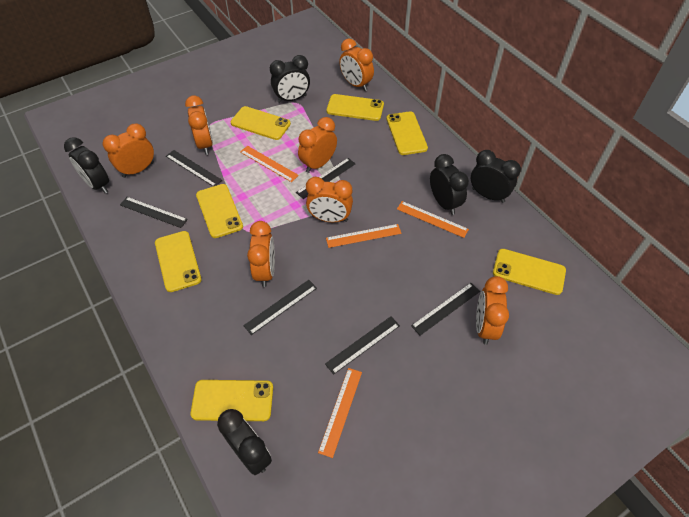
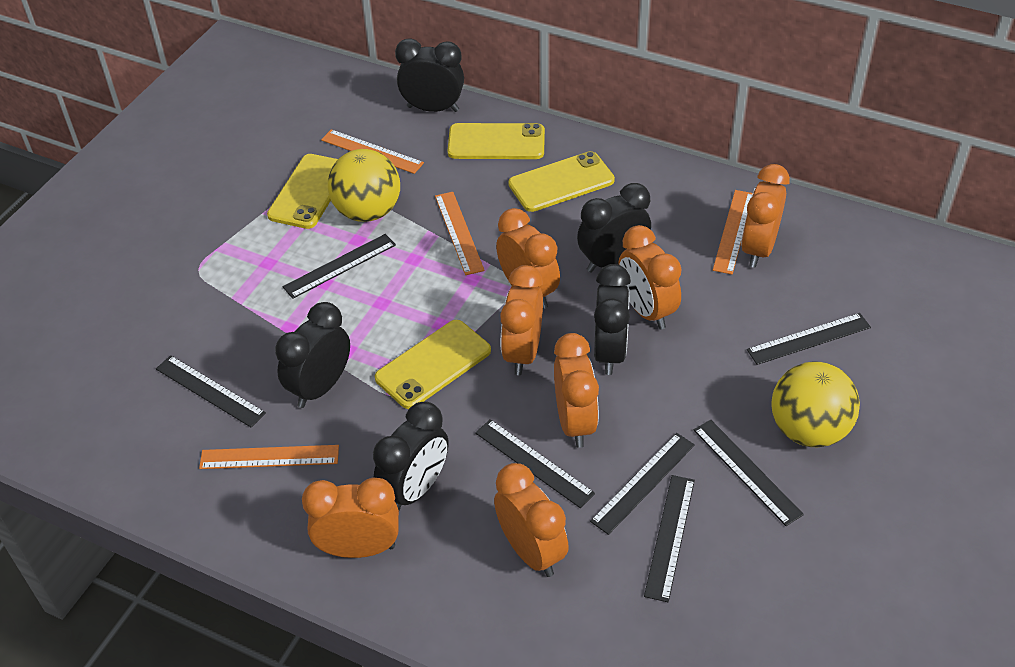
black ruler: [120,197,188,228] [166,150,222,186] [243,280,317,335] [296,158,355,199] [325,316,400,375] [411,283,480,336] = 6 -> [156,355,266,427] [282,234,396,299] [475,419,595,508] [590,433,695,535] [644,475,695,602] [694,420,804,526] [747,313,871,365] = 7
yellow ball: none = 0 -> [328,149,400,222] [771,361,860,447] = 2
yellow phone: [155,231,201,292] [191,380,273,421] [196,184,243,238] [231,106,291,140] [327,94,384,121] [386,111,428,155] [493,249,566,295] = 7 -> [267,154,338,229] [375,320,491,409] [448,123,545,159] [509,151,615,212] = 4

